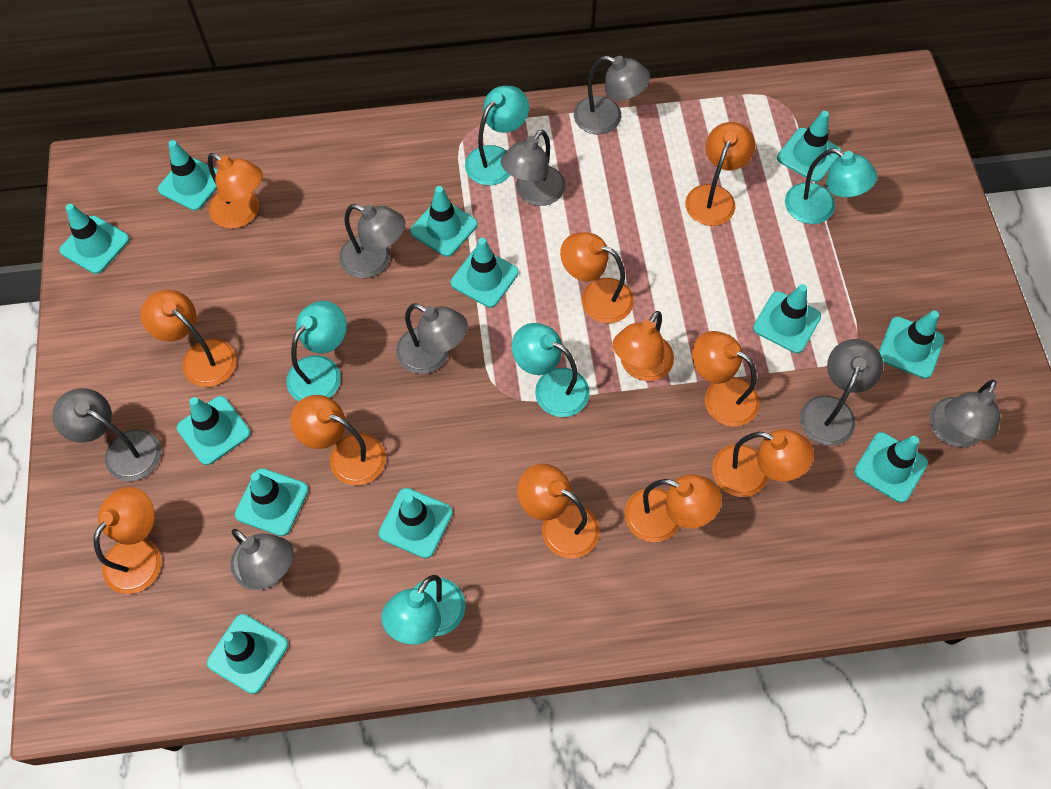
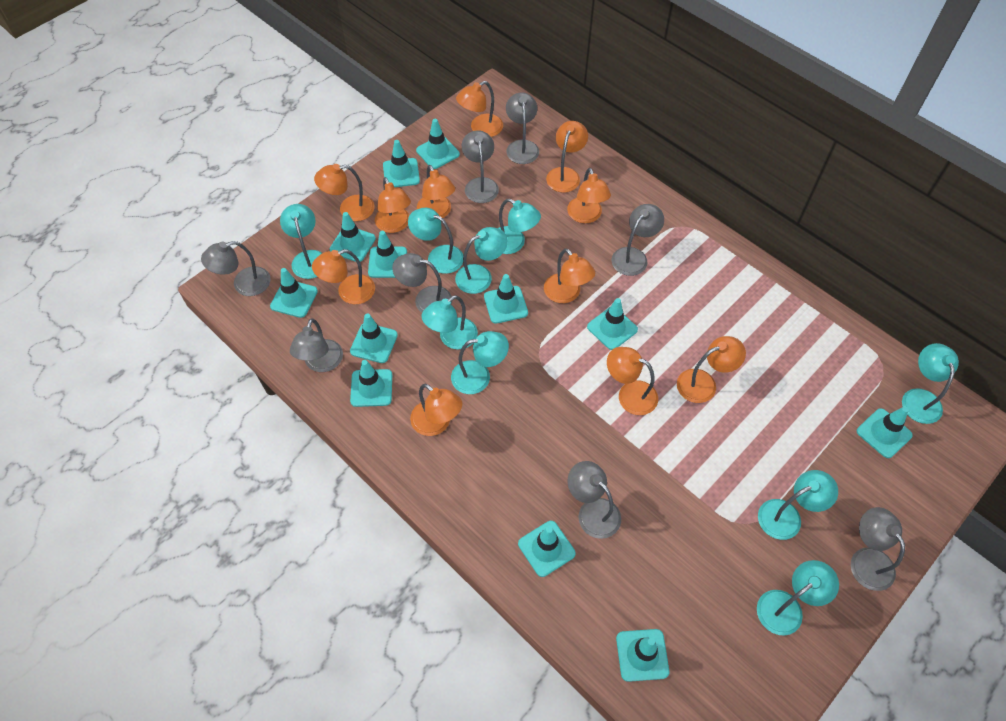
turquoise lamp: [286,301,347,401] [381,575,466,645] [465,86,529,185] [512,323,590,417] [785,148,877,224] = 5 -> [280,204,322,279] [408,208,463,274] [421,295,478,350] [451,331,509,394] [455,227,508,294] [498,199,541,254] [757,560,839,636] [758,470,838,540] [902,343,959,424] = 9

